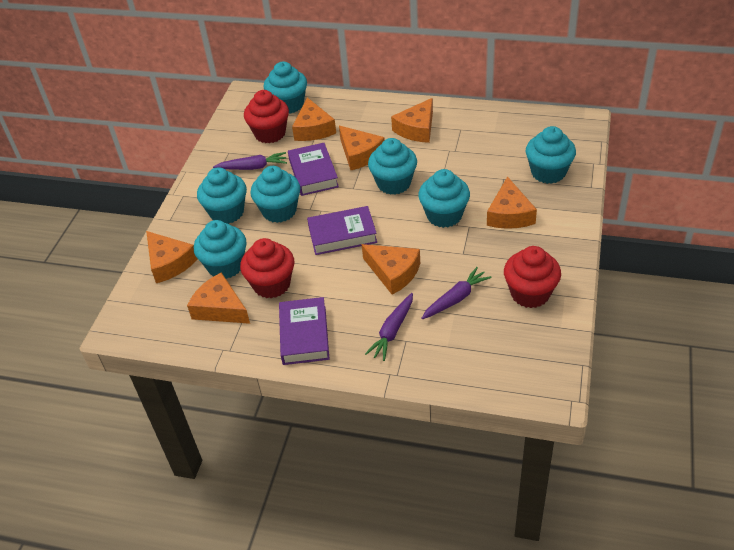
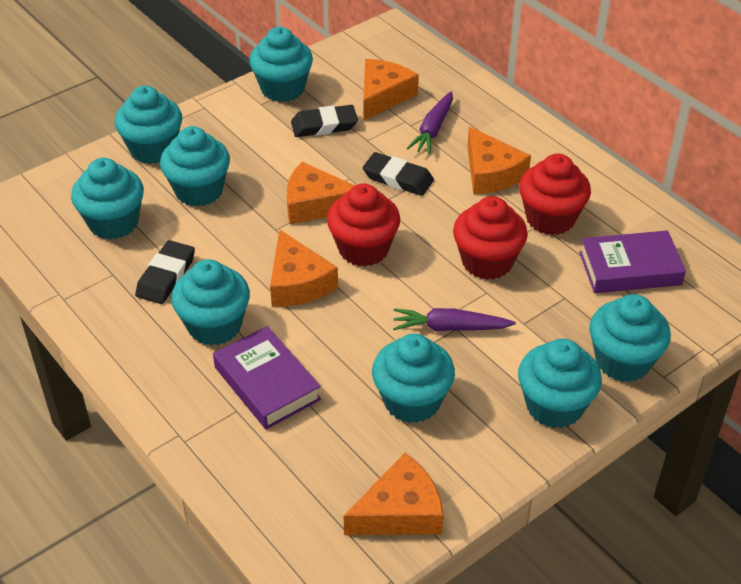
black eraser: none = 0 -> [135,240,195,304] [291,105,358,137] [362,152,434,196] = 3
orange cheese: [146,231,198,283] [187,273,250,324] [292,97,336,141] [339,126,385,171] [362,244,420,295] [391,98,433,143] [487,176,537,229] = 7 -> [270,229,338,307] [287,162,355,224] [344,453,444,535] [363,59,419,120] [467,127,531,194] = 5
purple book: [279,297,329,365] [288,143,339,196] [307,206,377,255] = 3 -> [213,326,321,430] [579,230,686,293] = 2
purple carrot: [213,152,287,170] [365,293,413,361] [421,267,492,319] = 3 -> [393,308,516,331] [407,91,453,155] = 2
turquoise cupcake: [194,220,247,279] [197,167,247,224] [250,166,300,223] [263,62,307,114] [368,138,417,195] [418,169,470,228] [526,126,576,184] = 7 -> [71,158,144,239] [115,86,182,164] [160,126,230,207] [171,259,250,346] [249,27,313,102] [372,334,455,423] [518,339,602,428] [589,294,671,382] = 8

